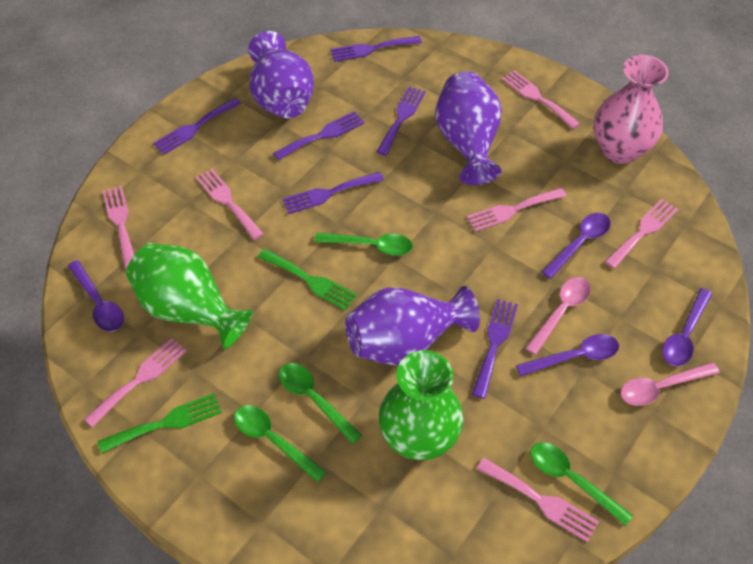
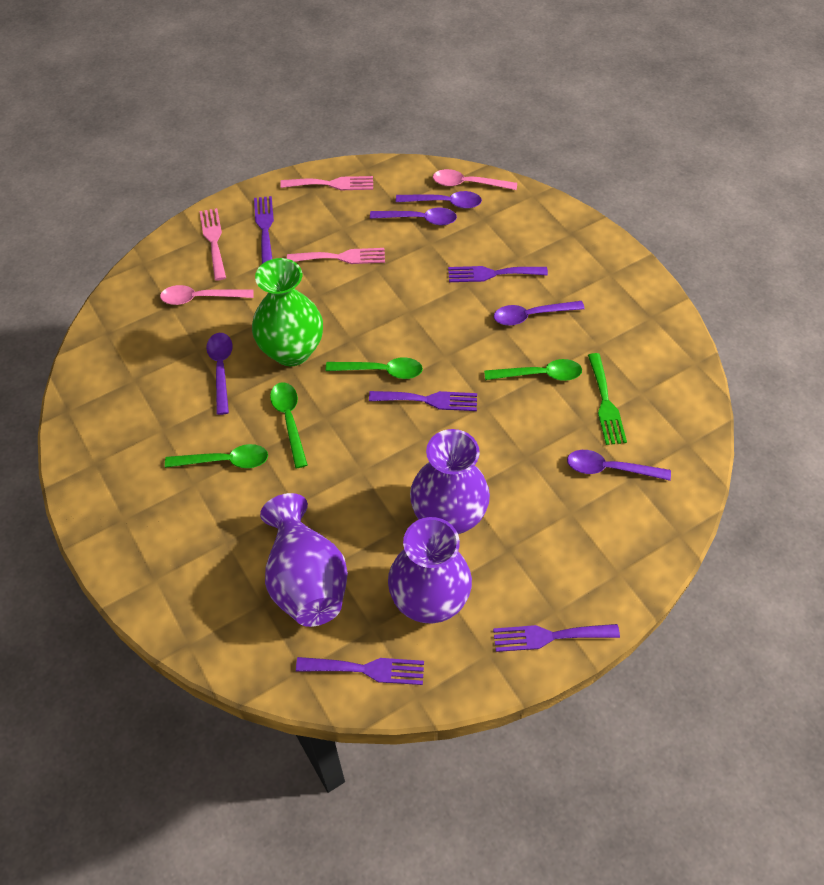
green fork: [98,393,222,453] [258,249,357,311] = 2 -> [588,353,627,445] = 1
green vase: [126,243,253,349] [379,350,463,460] = 2 -> [252,258,323,366] = 1
pink fork: [84,338,187,428] [102,186,134,269] [196,169,264,240] [467,188,567,232] [477,458,599,542] [502,70,580,129] [605,199,678,269] = 7 -> [199,208,226,280] [280,176,373,190] [287,248,385,264] = 3
pink vase: [594,55,669,164] = 1 -> none = 0
purple fork: [153,98,241,155] [273,111,365,160] [282,172,384,214] [330,36,422,62] [377,86,426,156] [472,299,518,399] = 6 -> [254,196,274,264] [296,657,424,685] [369,391,477,411] [448,266,548,282] [493,624,620,652] = 5
purple spoon: [68,260,124,332] [516,334,619,376] [542,213,611,279] [662,288,712,366] = 4 -> [206,333,233,415] [370,208,457,225] [396,191,482,209] [494,301,585,326] [567,450,671,481] = 5

